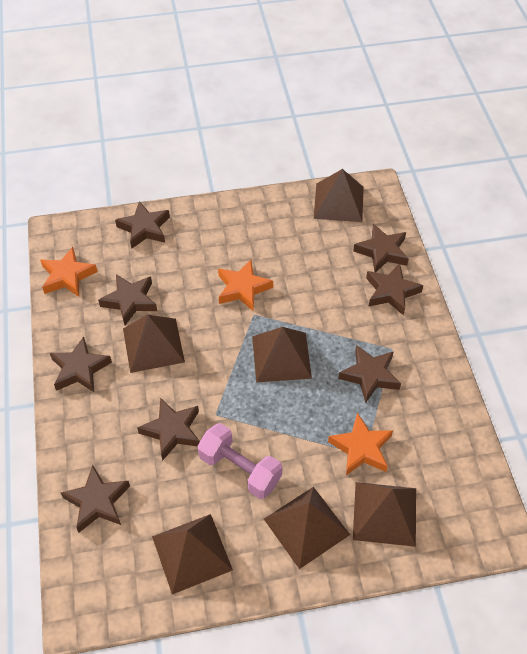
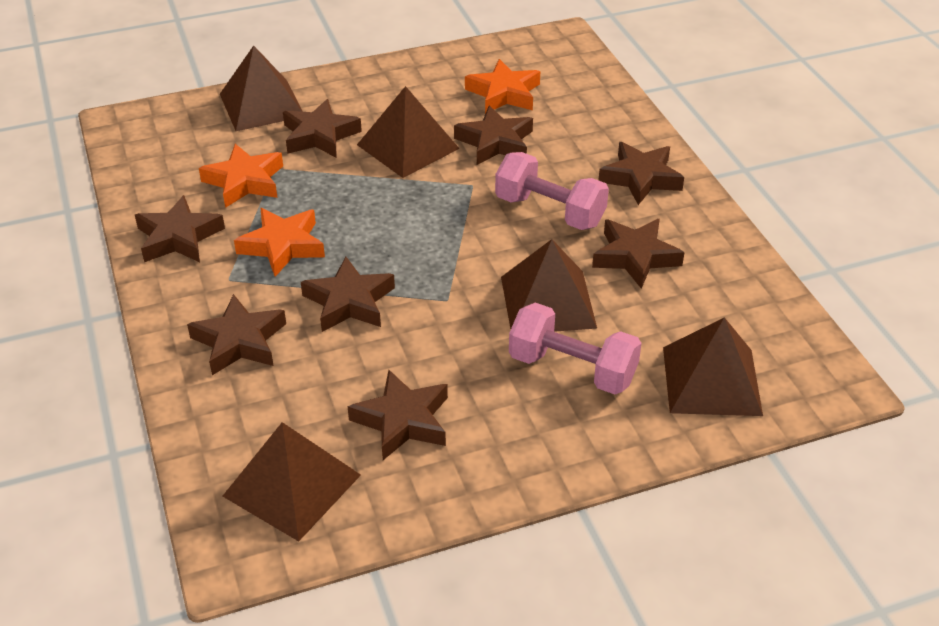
brown pyramid: [123,315,185,373] [152,514,233,594] [252,327,312,382] [264,487,350,569] [314,169,364,222] [353,482,416,547] = 6 -> [220,45,303,131] [223,422,361,541] [357,86,460,178] [501,239,597,332] [663,317,763,416] = 5
pink dumbbell: [198,423,282,499] = 1 -> [495,152,609,230] [509,303,642,394] = 2

